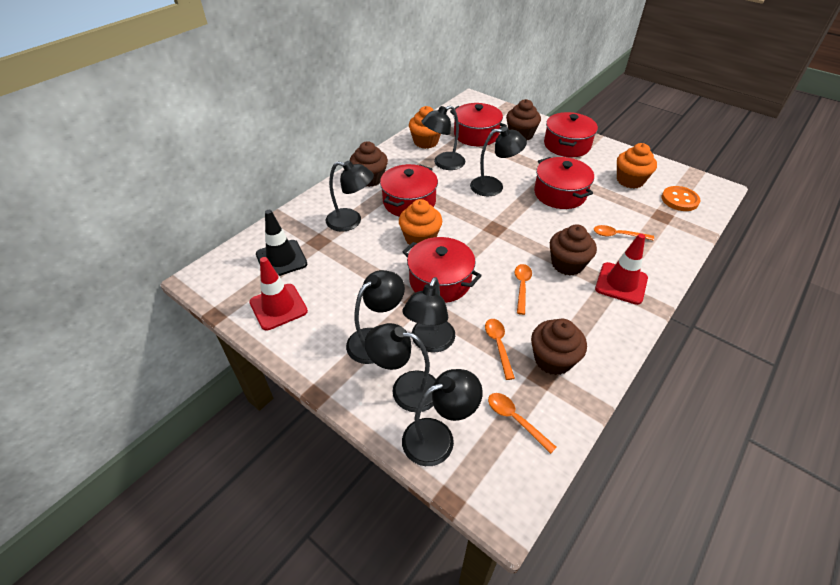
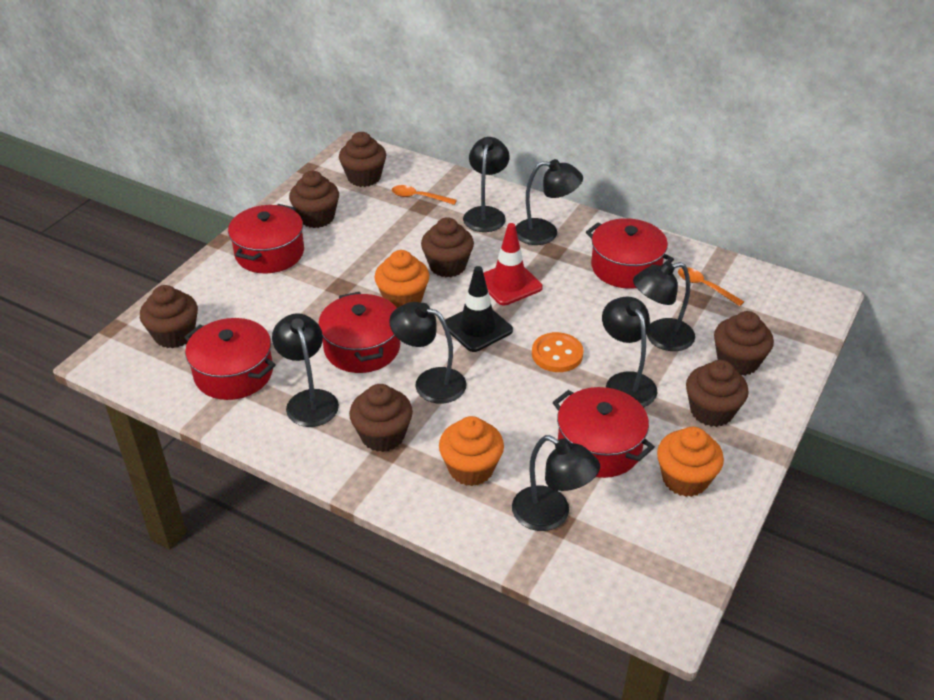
brown cupcake: [350,141,388,187] [506,99,541,140] [531,319,587,375] [550,224,597,276] = 4 -> [140,285,198,349] [289,171,339,228] [339,132,386,187] [349,384,413,452] [421,217,474,277] [686,360,749,427] [714,311,774,376] = 7
orange spoon: [485,319,515,380] [488,393,557,454] [515,264,532,315] [594,225,654,241] = 4 -> [392,185,457,205] [678,267,744,306] = 2
red traffic cone: [249,257,308,331] [595,234,648,305] = 2 -> [484,223,543,305] = 1

